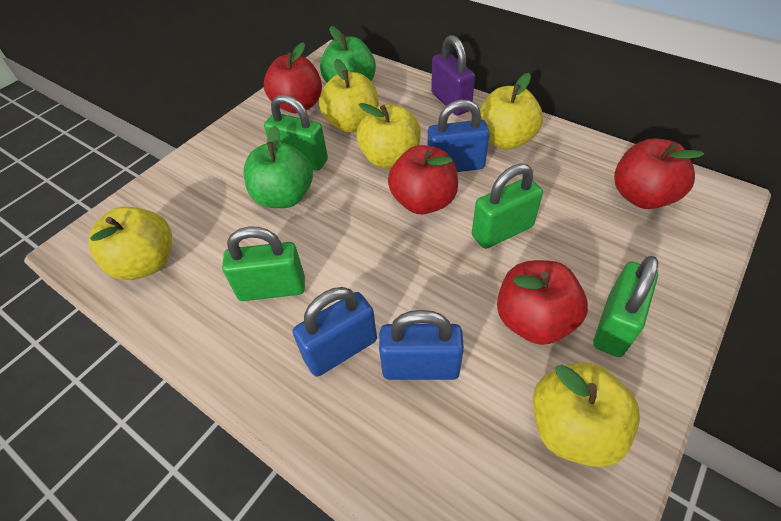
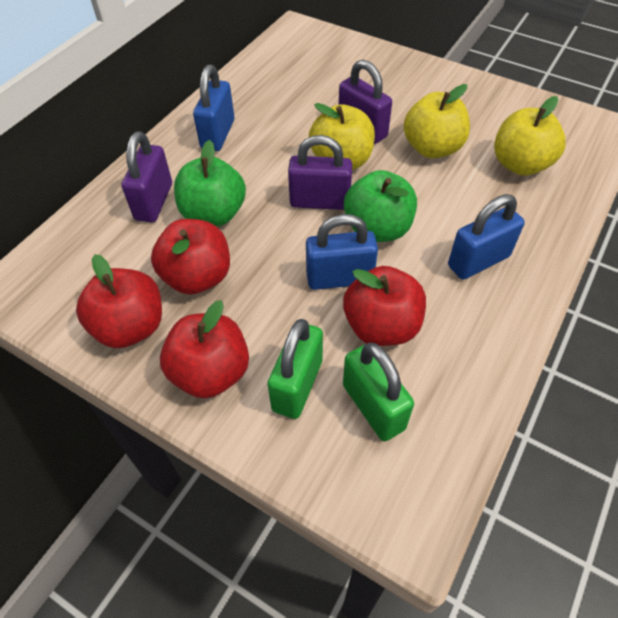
green padlock: [222,227,305,301] [264,95,328,171] [472,164,543,249] [593,256,658,357] = 4 -> [268,319,323,419] [343,343,414,441] = 2
purple padlock: [431,35,475,115] = 1 -> [122,131,172,222] [288,135,352,210] [339,60,392,144] = 3
yellow apple: [89,207,172,280] [319,59,379,133] [357,103,421,169] [480,73,543,150] [533,362,640,467] = 5 -> [309,103,375,170] [404,84,470,158] [494,96,566,176] = 3

